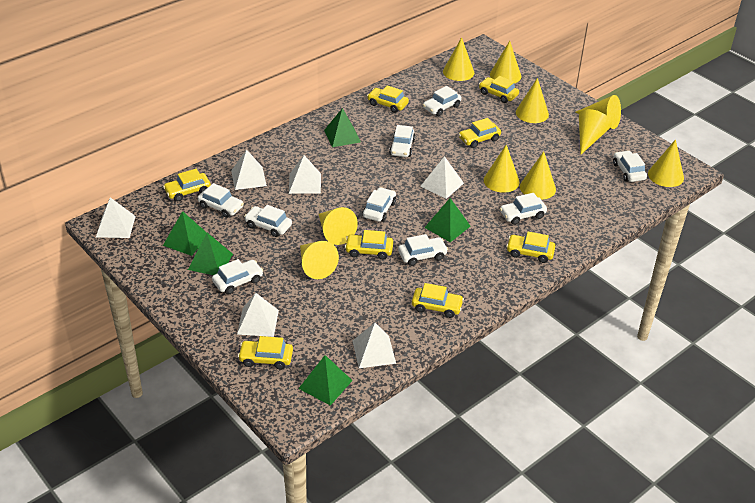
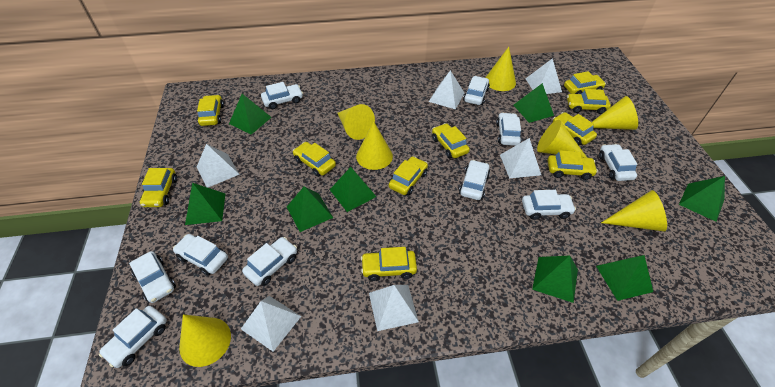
green pyramid: [163,211,207,256] [188,233,233,275] [298,355,353,406] [324,108,361,147] [424,198,471,242] = 5 -> [185,183,225,225] [229,94,271,135] [287,186,333,232] [330,167,377,212] [514,83,554,123] [532,255,578,303] [596,255,653,301] [679,176,725,222] = 8
white car: [198,183,244,218] [212,259,263,294] [244,205,292,237] [363,187,396,222] [389,125,415,157] [398,234,448,266] [423,86,462,116] [500,193,547,225] [613,151,647,182] = 9 -> [99,306,167,368] [129,251,176,303] [173,234,228,276] [242,237,297,286] [261,82,303,109] [459,160,490,200] [463,76,490,105] [496,112,522,146] [522,190,576,220] [599,144,637,181] = 10
yellow car: [163,169,211,201] [238,336,293,369] [345,230,393,260] [367,85,409,113] [412,283,464,318] [458,118,501,148] [479,76,519,103] [506,232,555,263] = 8 -> [140,168,177,207] [197,95,224,126] [293,142,336,177] [361,247,417,281] [389,156,428,195] [432,123,470,158] [547,150,598,180] [553,112,597,145] [564,71,606,94] [567,89,611,114] = 10
yellow cone: [300,241,339,279] [319,207,358,245] [443,37,474,81] [484,145,520,193] [490,41,521,83] [516,78,549,123] [520,151,556,200] [575,95,621,129] [579,109,612,154] [648,139,684,187] = 10 -> [179,314,231,367] [338,104,375,140] [356,121,393,170] [485,47,516,91] [537,120,587,158] [592,96,638,130] [601,190,667,232] = 7

